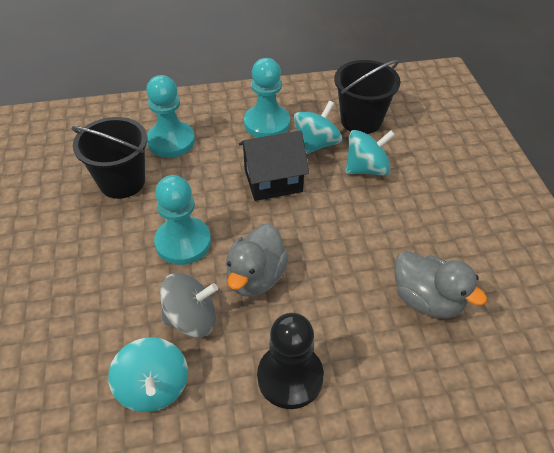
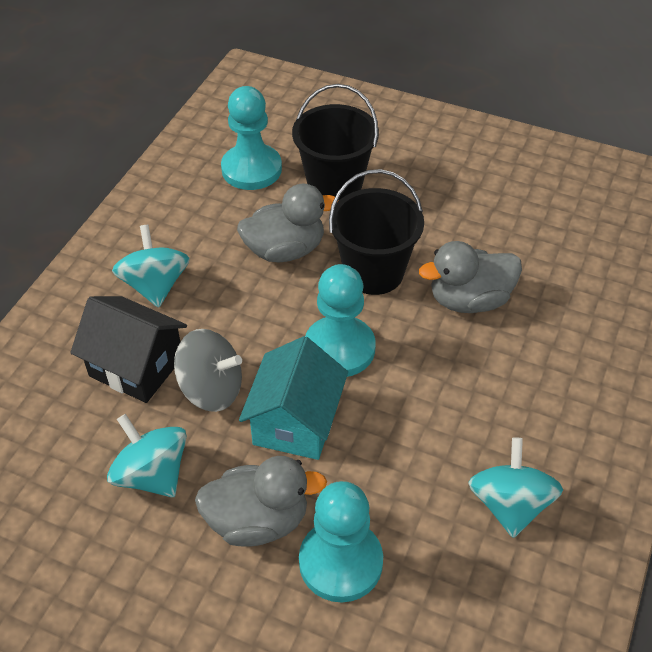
black pawn: [257,313,324,409] = 1 -> none = 0
grey duck: [226,224,289,297] [395,251,487,319] = 2 -> [195,456,327,547] [237,183,339,262] [419,241,522,313] = 3
turquoise house: none = 0 -> [239,336,348,460] = 1

